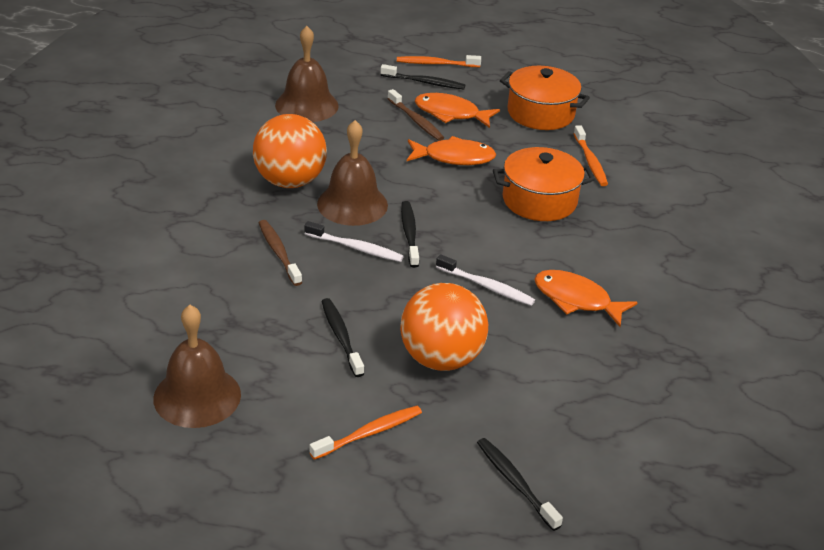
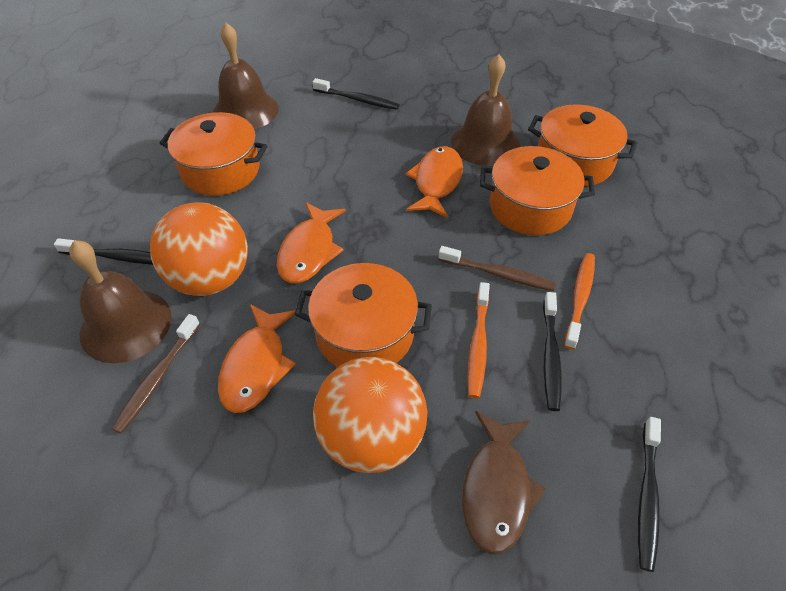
brown fish: none = 0 -> [462,411,546,554] = 1
orange pot: [493,147,595,221] [500,66,590,130] = 2 -> [160,112,268,196] [294,263,432,367] [480,146,595,235] [528,104,637,186] = 4
orange toothbrush: [310,406,422,460] [397,55,481,67] [573,125,608,186] = 3 -> [468,282,490,398] [564,253,595,350] = 2
white toothbrush: [304,221,404,262] [436,254,535,306] = 2 -> none = 0

